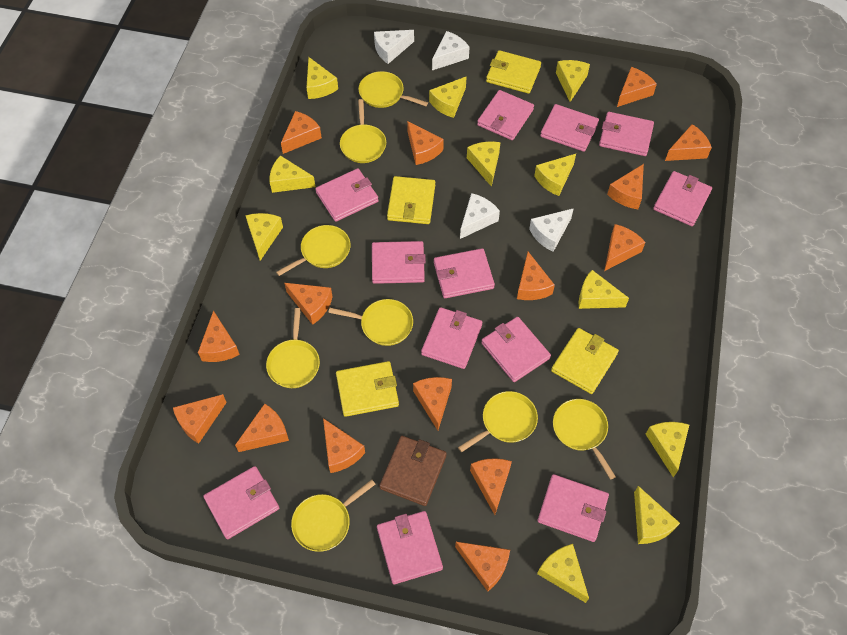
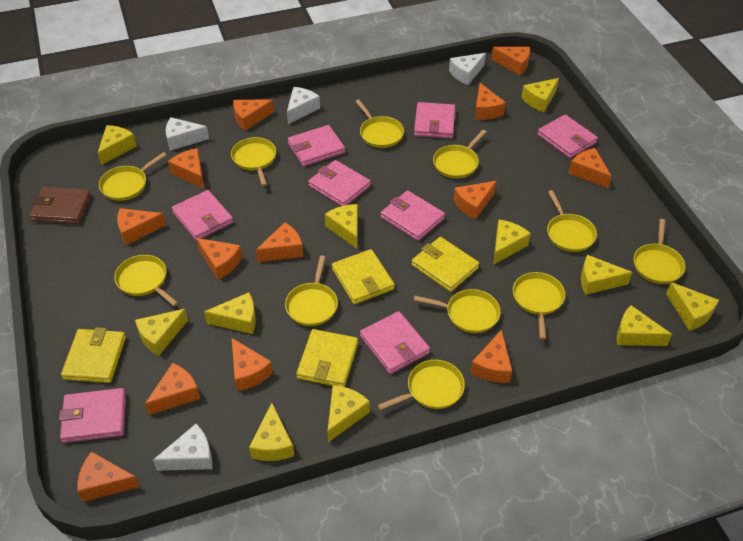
orange cheese: [173,394,227,444] [198,310,240,362] [235,404,289,452] [281,111,322,154] [284,283,333,325] [323,418,365,473] [407,121,444,165] [413,377,452,430] [455,542,510,592] [470,458,512,515] [517,252,555,300] [604,224,645,271] [607,164,644,209] [617,67,657,107] [665,124,712,161] = 15 -> [77,451,140,502] [117,208,166,245] [145,363,200,415] [168,148,204,189] [196,238,242,280] [232,338,273,391] [233,99,274,131] [256,222,303,262] [454,181,497,220] [470,329,512,383] [475,83,506,120] [491,47,530,75] [568,148,612,188] = 13
pink wallet: [203,466,279,539] [315,168,379,222] [372,241,426,284] [377,511,443,584] [421,307,482,369] [434,248,495,298] [477,90,534,140] [481,317,551,382] [538,474,609,542] [540,104,599,152] [599,112,654,156] [653,171,712,226] = 12 -> [59,388,126,443] [172,190,233,241] [288,125,345,166] [308,160,371,206] [360,311,430,374] [380,190,445,241] [414,102,455,138] [537,115,598,158] = 8
yellow pan: [266,308,320,388] [276,225,351,276] [291,479,375,552] [328,299,413,346] [340,99,386,163] [359,71,428,108] [458,391,538,452] [553,399,616,480] = 8 -> [99,152,166,201] [114,255,178,306] [231,137,276,186] [285,255,338,326] [355,99,404,148] [378,360,465,410] [414,289,501,333] [433,130,487,178] [513,272,565,340] [547,190,597,252] [634,219,685,284] = 11

